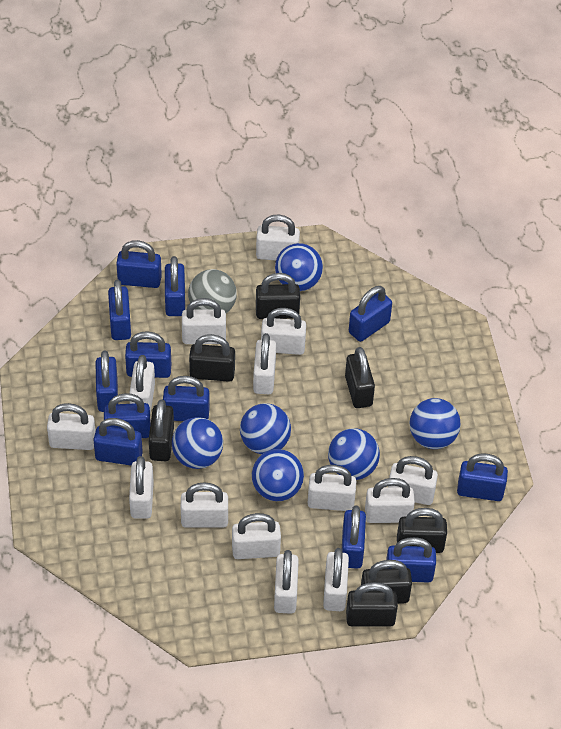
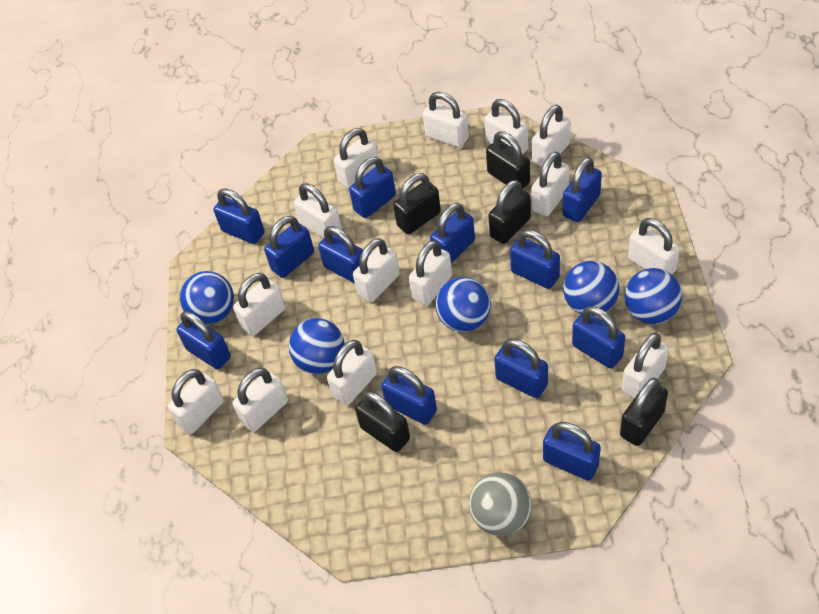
black padlock: [149,399,174,461] [189,334,235,382] [256,273,300,319] [345,347,375,408] [346,582,398,627] [361,560,412,604] [397,508,447,553] = 7 -> [355,391,410,452] [393,173,441,234] [486,131,530,189] [488,180,531,244] [620,378,668,446] = 5
blue ball: [172,417,223,469] [240,403,291,454] [252,449,304,501] [275,243,323,291] [328,428,380,480] [410,398,461,449] = 6 -> [180,271,234,324] [289,318,344,374] [436,277,491,332] [563,261,619,316] [625,268,682,324] = 5

